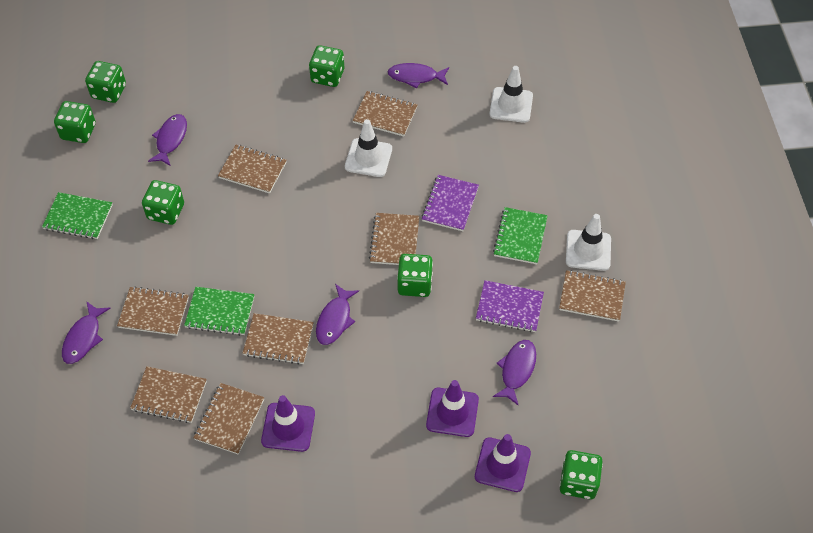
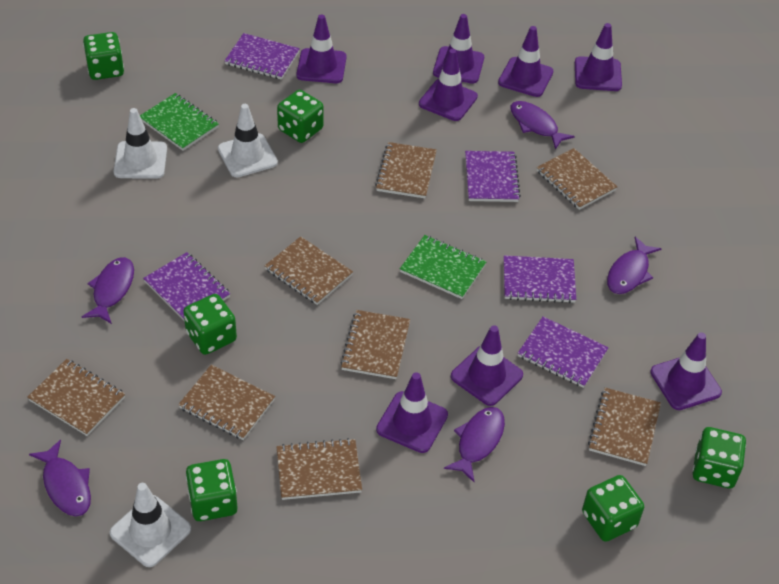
green notebook: [42,192,113,239] [184,287,254,336] [493,207,548,264] = 3 -> [140,93,219,151] [400,235,486,299] = 2
purple notebook: [421,175,479,231] [476,280,544,332] = 2 -> [143,252,230,320] [224,33,300,80] [465,151,521,202] [504,255,576,303] [518,317,609,388] = 5
purple traffic cone: [261,395,315,452] [426,380,479,437] [475,434,531,492] = 3 -> [296,14,347,83] [376,372,448,453] [419,49,478,121] [433,14,484,83] [451,325,523,406] [498,26,554,97] [575,23,622,91] [650,333,722,410] = 8

